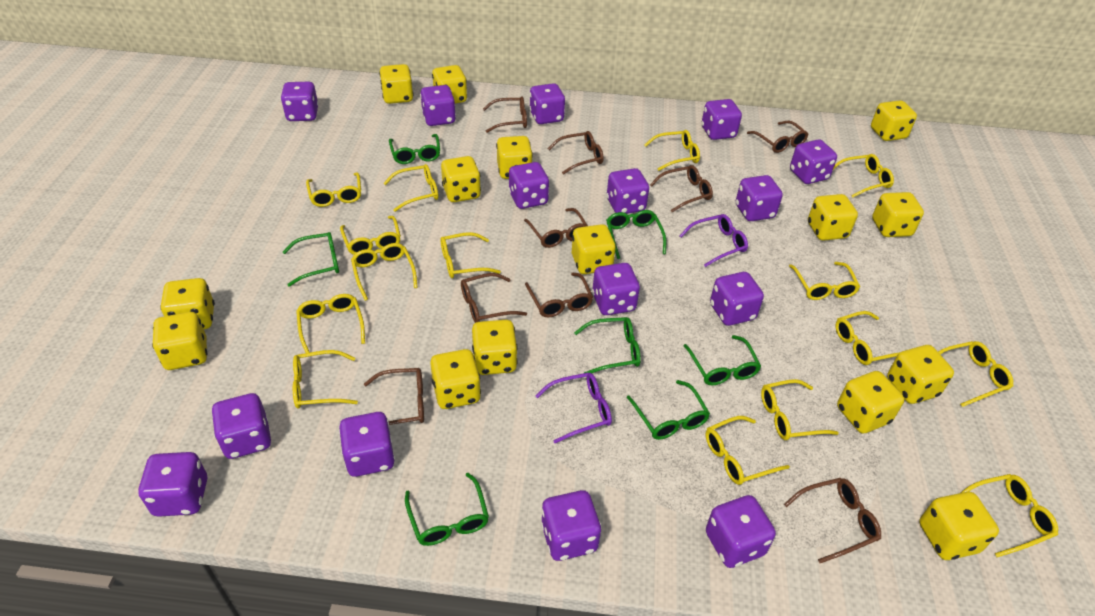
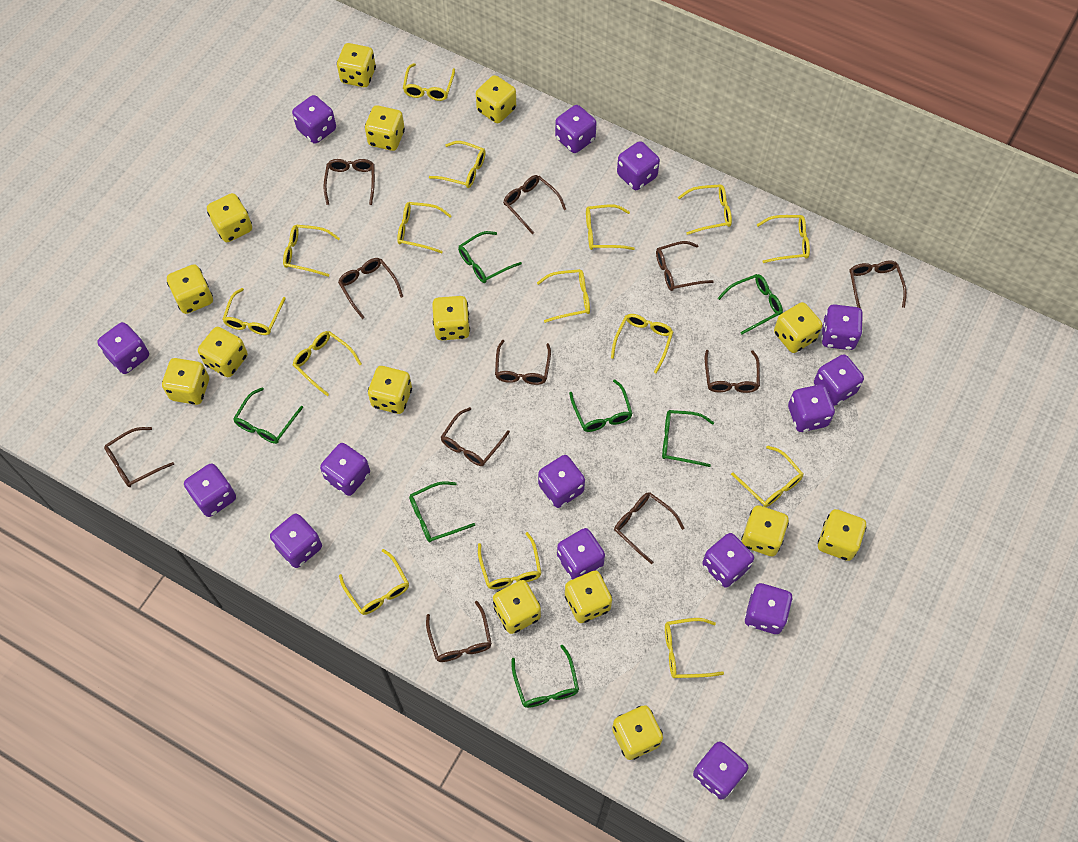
brown glasses: [364,368,424,425] [461,273,527,323] [483,96,527,133] [524,208,588,248] [525,273,593,317] [548,131,604,175] [650,165,713,212] [747,120,808,153] [784,478,881,563] = 9 -> [104,427,174,487] [323,159,375,205] [338,258,403,319] [426,601,492,662] [441,407,510,466] [495,340,551,385] [503,175,566,234] [614,493,685,564] [656,241,714,291] [705,350,760,393] [849,261,907,309] = 11
purple glasses: [536,373,612,443] [680,214,748,267] = 2 -> none = 0

